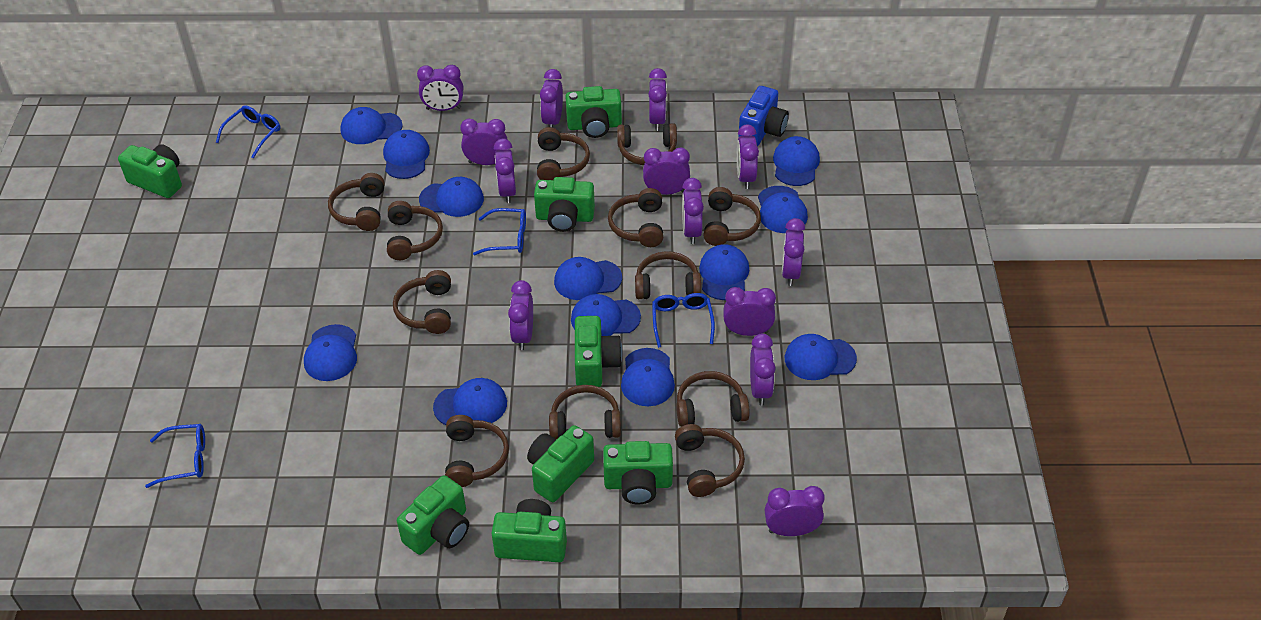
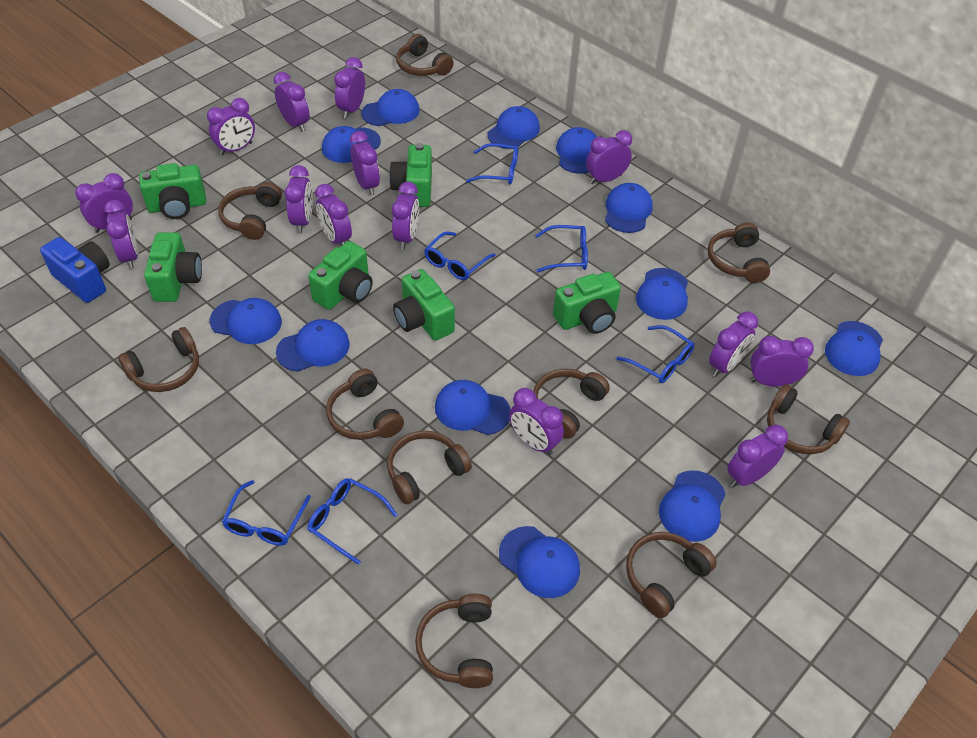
blue glasses: [145,424,205,488] [216,105,280,159] [473,208,526,255] [652,293,715,348] = 4 -> [222,480,311,546] [308,478,397,565] [424,232,496,280] [466,143,518,185] [535,225,588,272] [617,325,695,383] = 6
brown headphones: [328,173,385,231] [387,201,443,260] [393,270,451,334] [445,415,509,487] [537,127,590,180] [549,385,621,439] [608,188,663,247] [617,123,677,165] [635,251,701,299] [675,424,745,497] [676,371,750,427] [703,187,761,246] = 12 -> [118,327,199,392] [218,182,282,240] [326,369,404,440] [387,430,472,504] [396,34,454,76] [415,593,493,688] [533,369,610,439] [626,532,717,618] [708,222,770,283] [767,384,850,454] = 10
green camera: [118,144,182,198] [397,475,469,555] [491,499,567,562] [527,425,594,502] [534,177,595,232] [565,86,622,138] [575,316,622,387] [603,441,673,505] = 8 -> [139,163,206,219] [144,232,202,302] [308,241,373,310] [389,143,432,207] [393,269,455,341] [553,272,621,334] = 6
purple clock: [417,65,463,111] [460,119,508,165] [494,139,516,203] [508,280,533,350] [540,69,563,128] [643,147,690,195] [649,68,667,131] [682,178,704,244] [724,287,776,336] [736,124,759,189] [750,334,776,405] [765,486,825,536] [782,218,805,286] = 13 -> [75,173,133,233] [104,200,138,269] [207,98,255,155] [274,72,309,132] [284,165,313,233] [315,184,352,246] [334,57,365,118] [350,131,380,196] [392,182,419,249] [509,388,564,455] [586,130,632,184] [709,312,758,377] [727,425,788,488] [750,336,814,387] = 14

